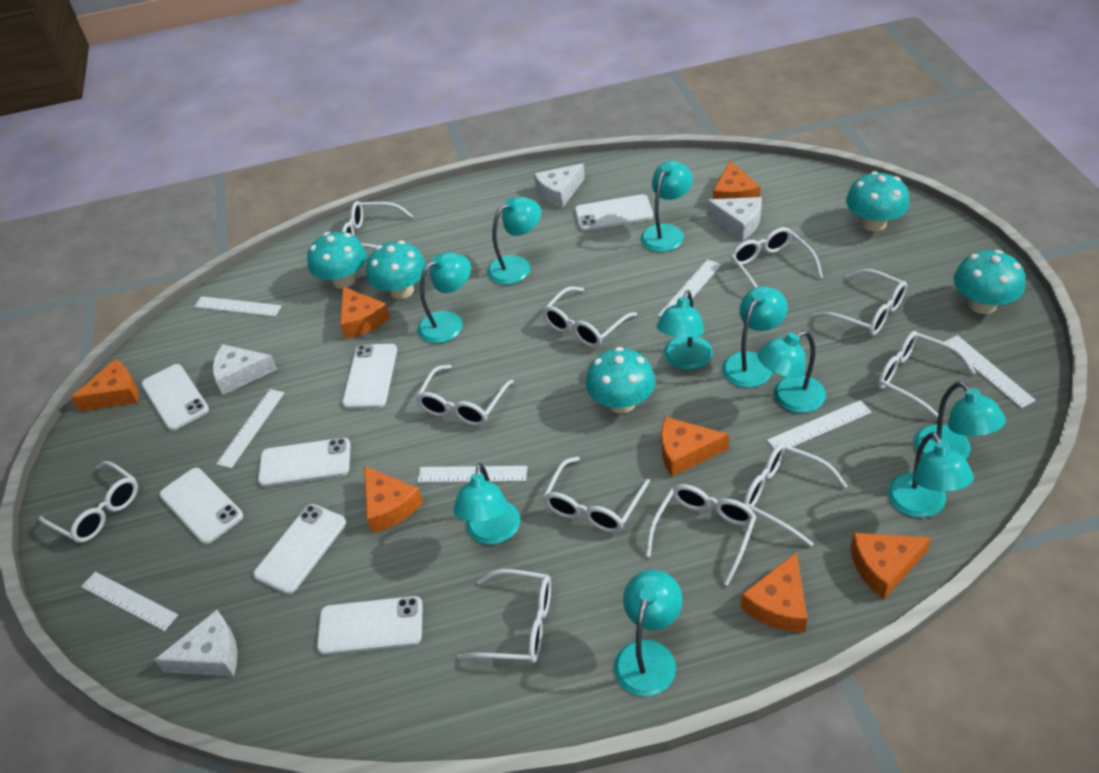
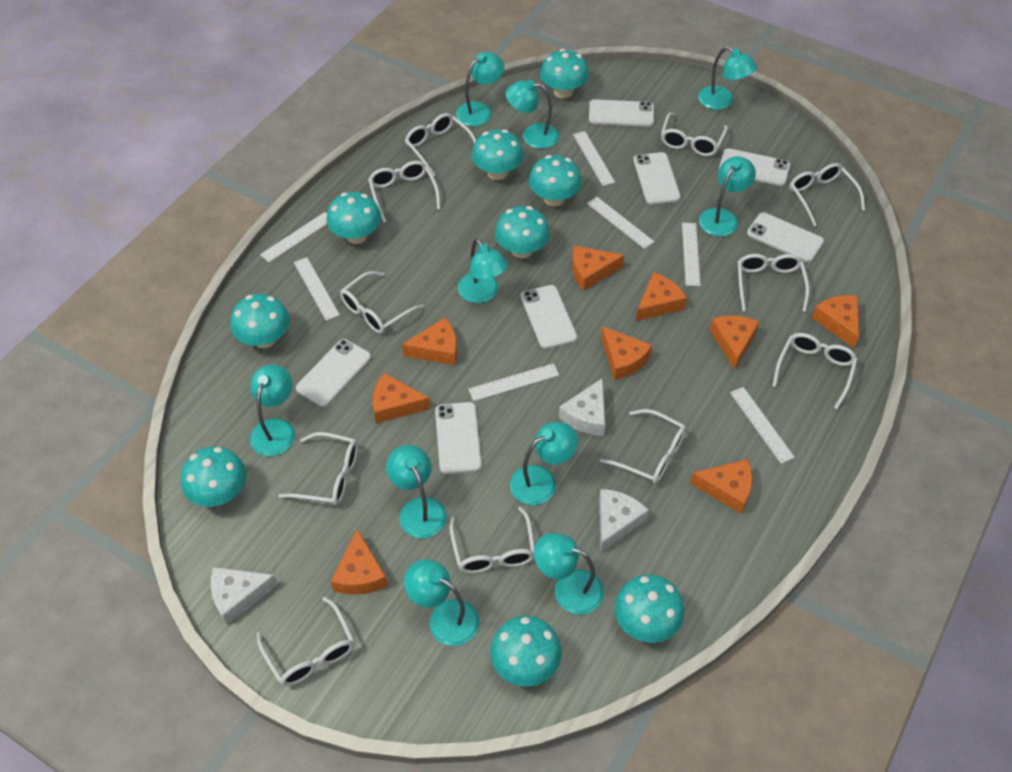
orange cheese: [71,359,139,412] [340,286,390,339] [364,466,423,533] [661,417,729,477] [713,161,760,199] [741,553,807,632] [851,533,931,599] = 7 -> [330,529,388,595] [373,373,430,424] [402,318,457,365] [572,245,624,290] [601,326,652,380] [636,272,687,321] [690,459,752,514] [710,316,760,370] [812,295,859,348] = 9
turquoise mushroom: [307,232,367,289] [366,240,426,299] [586,347,655,413] [846,171,910,232] [954,250,1025,314] = 5 -> [181,446,246,507] [231,294,290,348] [326,192,381,244] [471,129,524,180] [490,616,562,687] [495,206,550,258] [529,155,582,206] [540,49,589,98] [615,574,685,643] = 9
white cheese: [154,610,237,676] [213,344,278,395] [534,163,585,208] [706,197,762,240] = 4 -> [211,567,278,625] [559,378,605,436] [599,489,649,552] = 3

